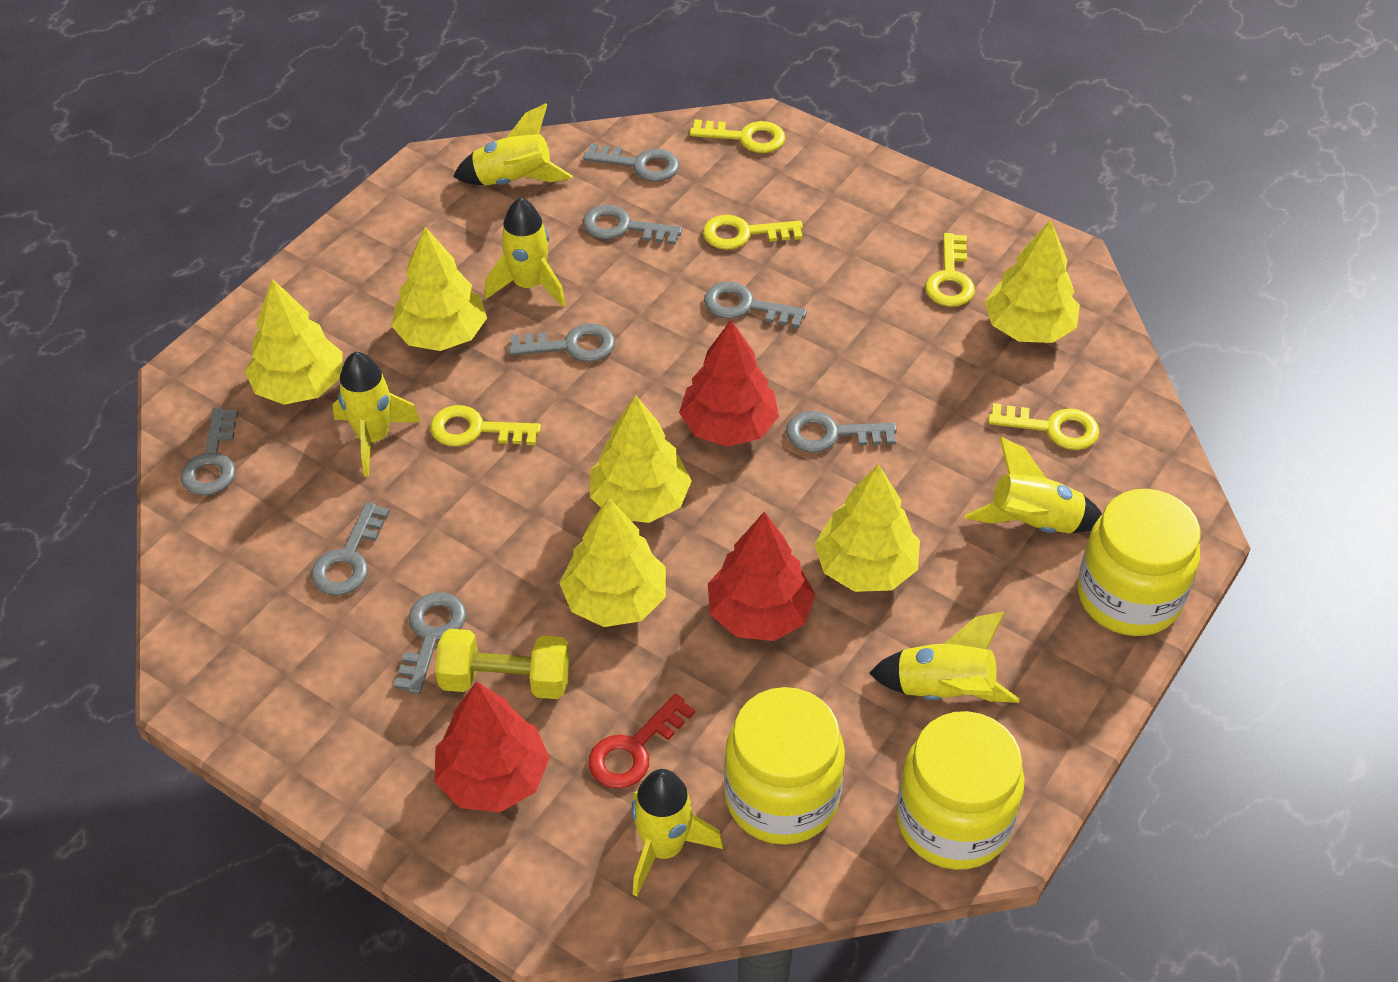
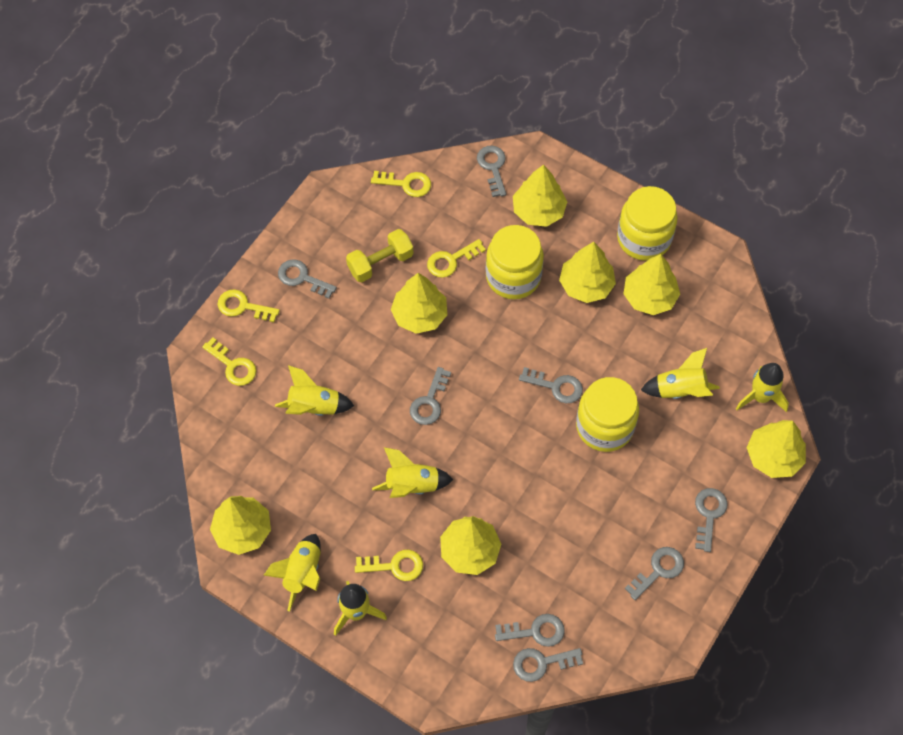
red key: [589,694,695,789] = 1 -> none = 0
red tree: [434,681,549,812] [679,320,779,447] [708,512,815,641] = 3 -> none = 0
yellow tree: [245,279,343,405] [391,227,487,351] [560,498,666,627] [590,395,692,523] [814,464,920,592] [984,220,1080,343] = 6 -> [210,496,271,555] [391,273,447,334] [440,516,501,575] [513,164,567,227] [559,242,616,303] [624,254,680,315] [747,420,806,478] = 7

